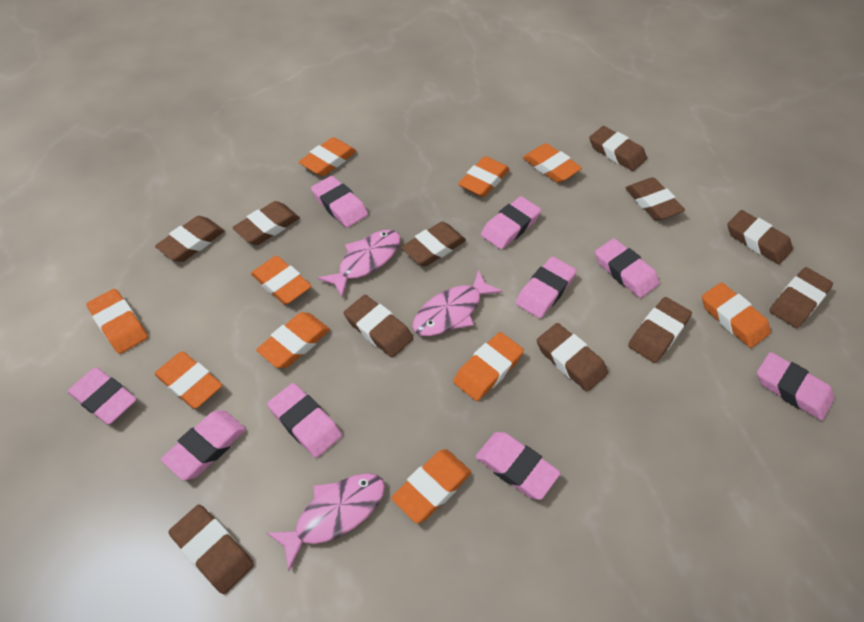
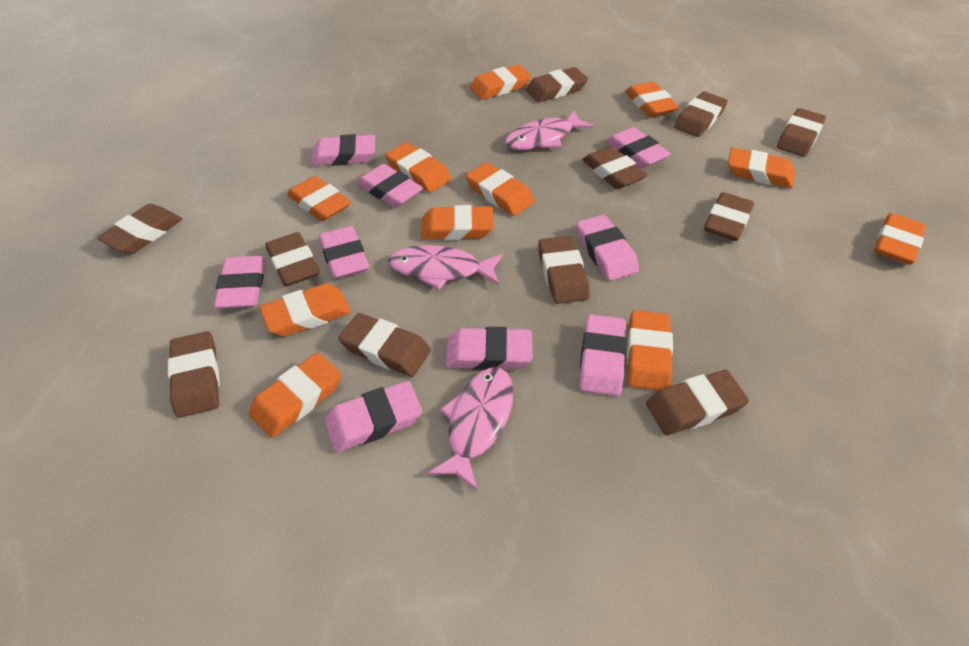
orange eraser: [86,289,148,354] [154,351,222,409] [251,256,311,305] [256,312,330,368] [299,137,357,176] [391,449,472,524] [453,332,524,401] [458,156,510,197] [523,143,582,183] [702,282,771,348] = 10 -> [249,352,342,438] [259,284,351,336] [287,176,351,222] [385,142,451,193] [421,205,494,240] [466,162,535,216] [470,64,531,100] [625,82,679,117] [627,310,673,390] [728,148,795,188] [874,213,926,265] = 11

